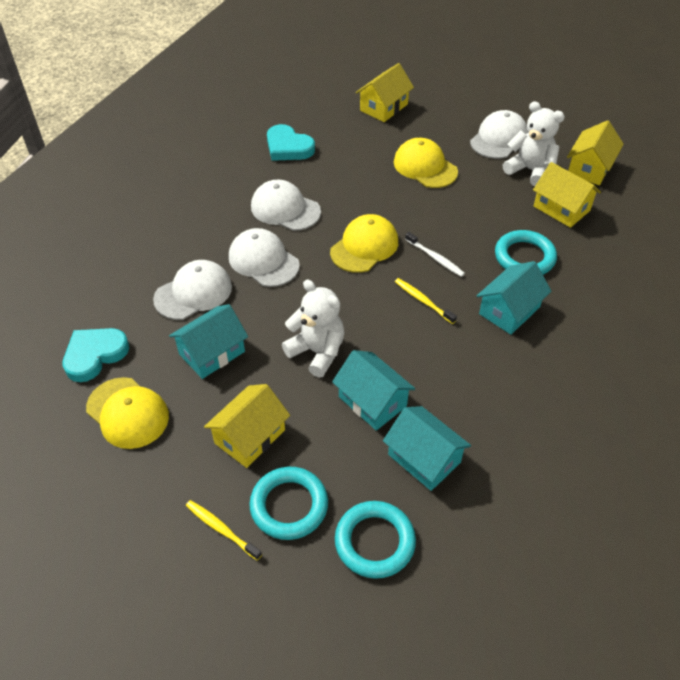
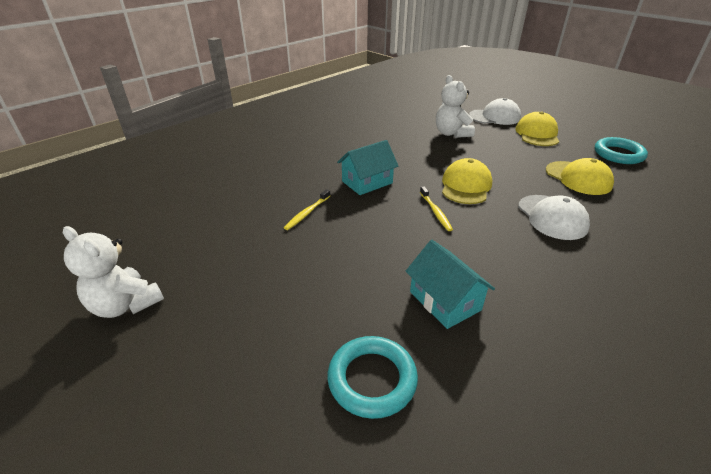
turquoise heart: [62,328,129,382] [267,124,315,161] = 2 -> none = 0
turquoise house: [169,304,248,379] [332,350,415,431] [383,406,471,491] [477,261,551,335] = 4 -> [337,140,398,195] [406,240,495,329] = 2
turquoise ring: [249,467,328,540] [335,501,416,579] [495,230,557,275] = 3 -> [327,336,418,419] [595,137,648,164] = 2
white cap: [153,260,232,320] [229,228,300,287] [251,180,321,231] [470,110,528,159] = 4 -> [469,98,521,125] [518,195,590,240] = 2
white toothbrush: [405,232,465,277] = 1 -> none = 0
yellow house: [204,384,290,468] [356,63,414,122] [533,162,601,228] [567,120,624,185] = 4 -> none = 0

